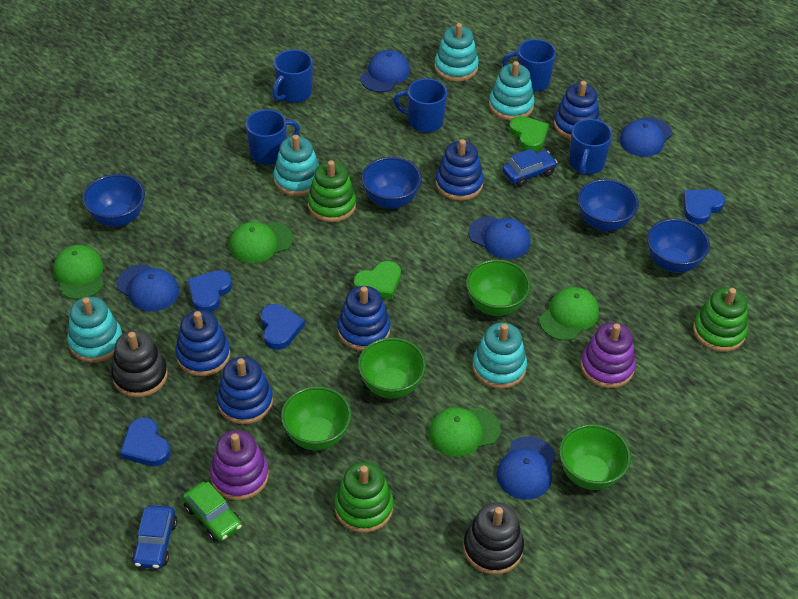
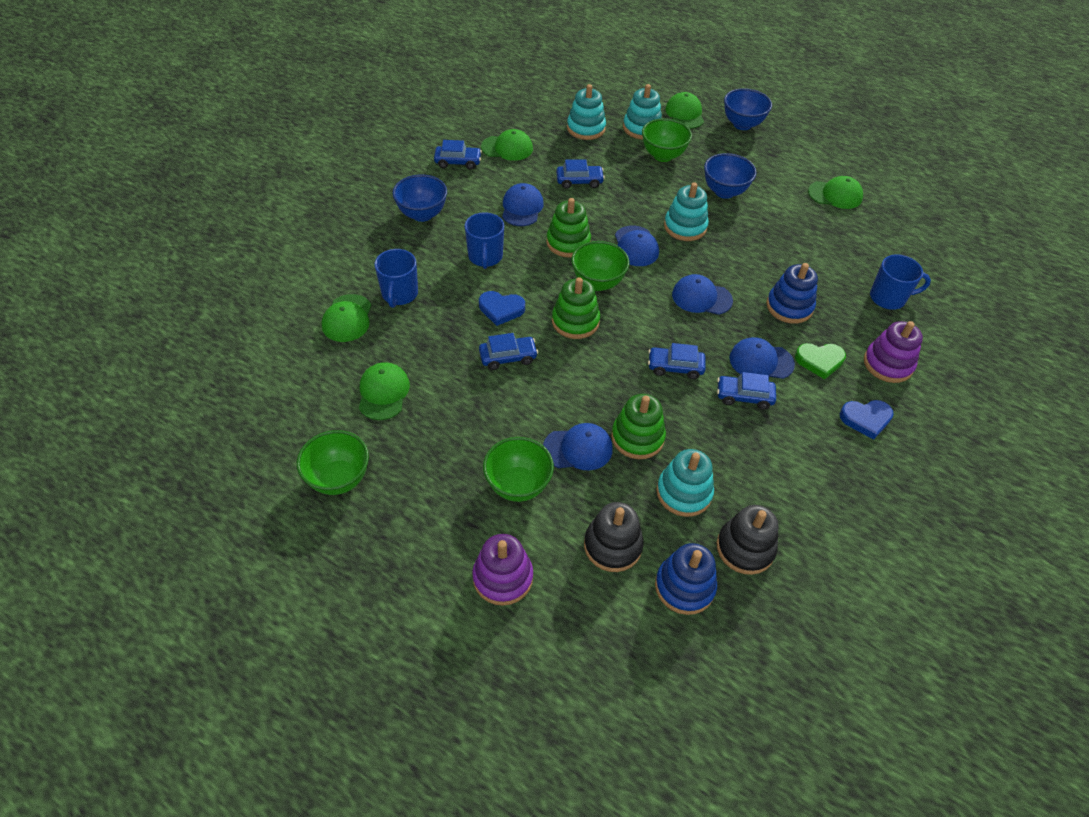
blue bowl: [83,174,145,227] [361,157,422,209] [578,179,639,232] [647,219,710,273] = 4 -> [392,174,447,222] [704,153,757,199] [724,88,772,130] = 3
blue car: [132,505,177,569] [502,149,557,187] = 2 -> [434,140,482,170] [479,333,538,370] [556,159,605,189] [648,343,706,379] [717,372,776,410] = 5
blue heart: [120,418,171,466] [188,270,232,312] [260,304,305,350] [683,189,725,224] = 4 -> [479,291,525,326] [839,400,894,440] = 2
blue mug: [246,109,300,165] [272,49,313,103] [393,78,447,133] [502,39,556,92] [569,119,612,176] = 5 -> [374,249,418,308] [465,212,504,269] [870,254,931,310] = 3
blue stacking toy: [175,310,230,376] [217,357,273,424] [337,286,390,351] [435,139,484,201] [554,81,600,139] = 5 -> [655,543,717,615] [766,263,818,324] = 2
green cap: [53,245,104,300] [229,222,293,263] [429,407,501,457] [539,287,599,341] = 4 -> [322,294,372,342] [359,362,410,420] [481,129,533,161] [665,92,704,129] [808,176,863,209] = 5
green car: [183,482,242,542] = 1 -> none = 0
green heart: [354,261,401,299] [509,116,549,152] = 2 -> [795,343,846,379] = 1
turquoise stacking toy: [67,297,122,363] [273,135,319,196] [434,23,479,82] [472,323,527,389] [489,61,535,121] = 5 -> [567,84,606,140] [623,84,662,139] [656,449,714,517] [664,182,709,241] = 4

